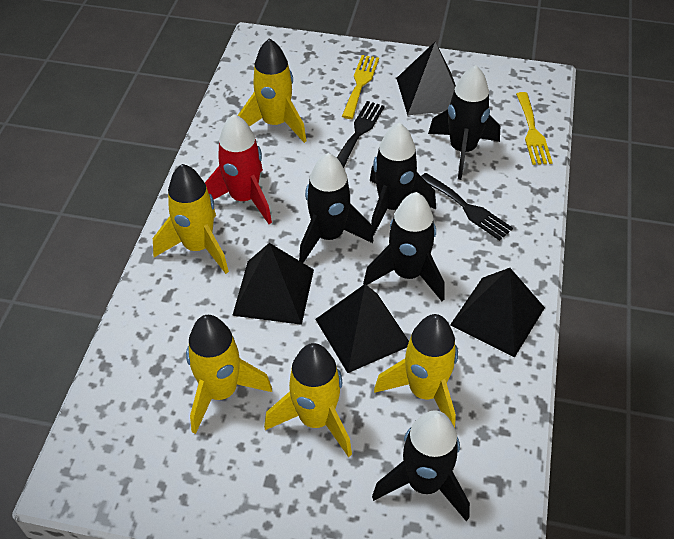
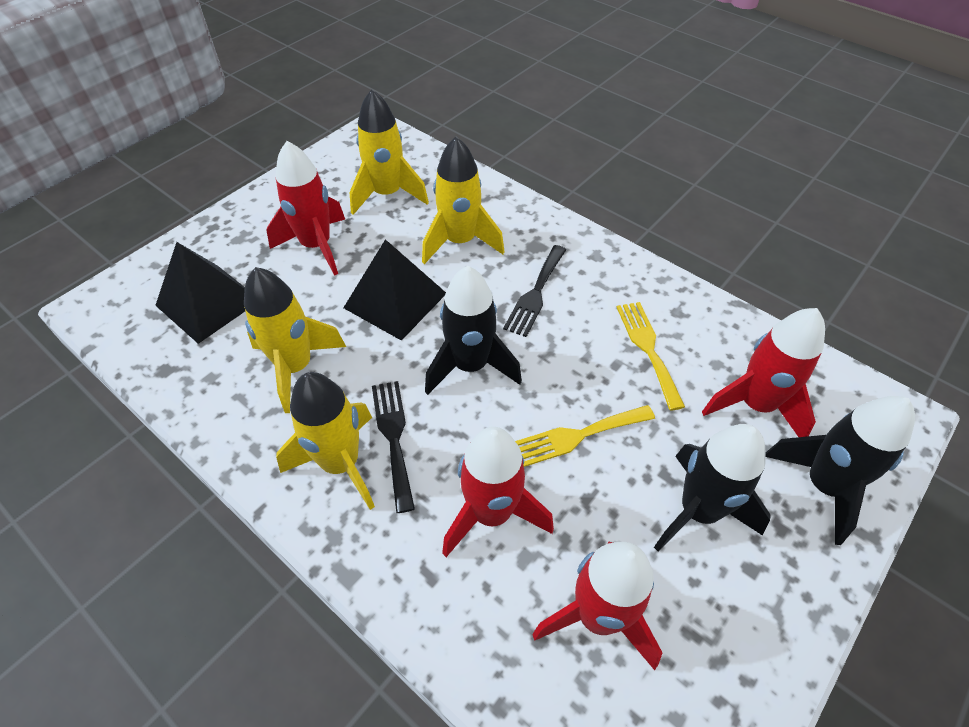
black pyramid: [232,243,314,325] [315,284,409,373] [396,42,456,115] [450,268,545,358] = 4 -> [155,242,245,344] [343,239,446,341] = 2
black rocket: [299,153,373,263] [363,192,445,301] [370,123,436,236] [372,410,470,521] [428,65,500,180] = 5 -> [425,266,522,395] [654,424,771,551] [766,396,915,545] = 3
red rocket: [205,114,272,224] = 1 -> [266,141,345,276] [442,427,554,557] [532,542,663,670] [702,308,825,437] = 4
yellow rocket: [153,164,229,274] [186,315,272,434] [238,38,307,143] [264,343,352,457] [374,314,458,428] = 5 -> [244,267,346,413] [276,372,375,510] [349,89,429,215] [422,137,505,264] = 4

